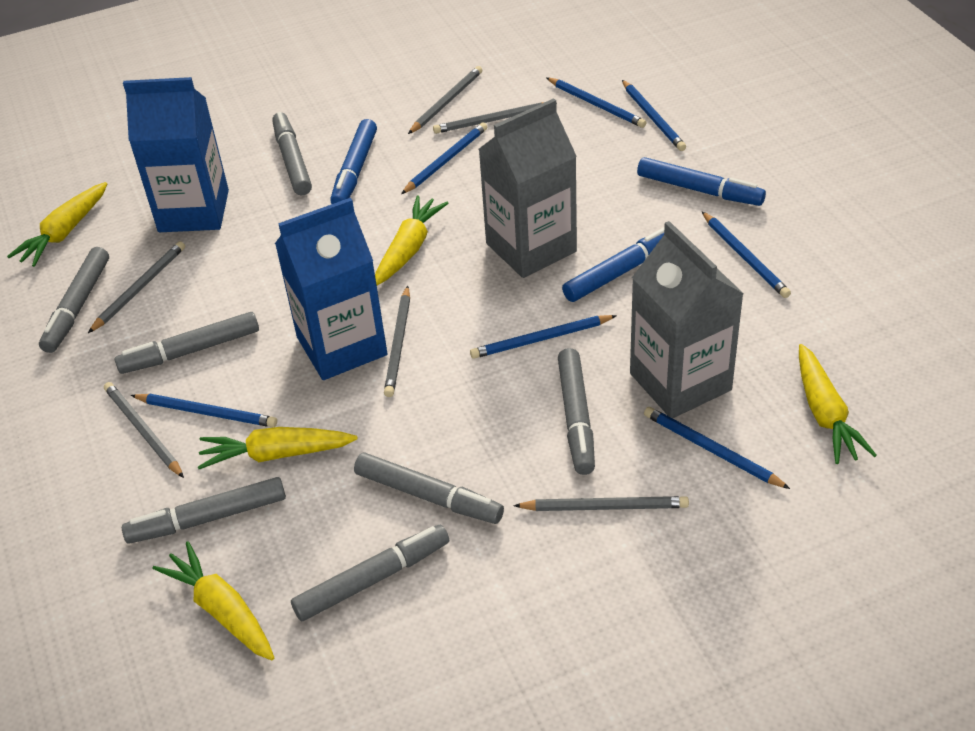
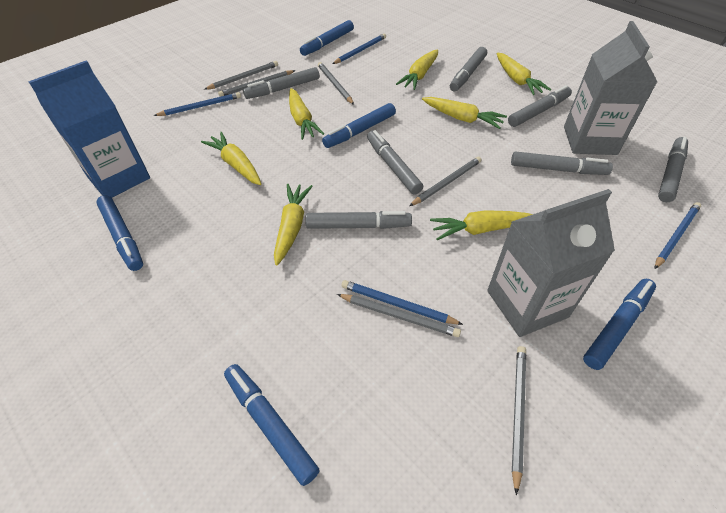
blue carton: [123,77,229,232] [275,198,388,380] = 2 -> [28,61,150,198] = 1
blue marker: [330,119,377,204] [562,227,664,302] [637,157,766,206] = 3 -> [96,195,143,271] [224,364,320,486] [300,20,354,56] [322,103,396,148] [583,279,656,370] = 5
blue pencil: [131,394,277,427] [401,123,487,194] [470,315,617,359] [546,77,647,128] [622,80,686,151] [644,407,790,489] [702,211,791,298] = 7 -> [153,92,241,116] [332,33,386,64] [341,280,463,325] [654,202,701,269] = 4
yellow carrot: [7,182,107,267] [153,541,274,660] [198,427,358,469] [375,195,448,286] [799,344,877,464] = 5 -> [201,132,261,185] [274,184,313,266] [289,88,324,140] [396,49,438,90] [422,97,507,129] [430,210,533,240] [497,53,551,95] = 7

